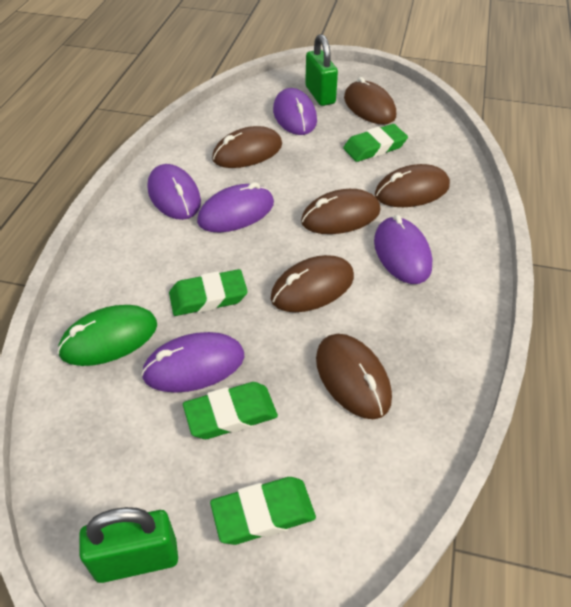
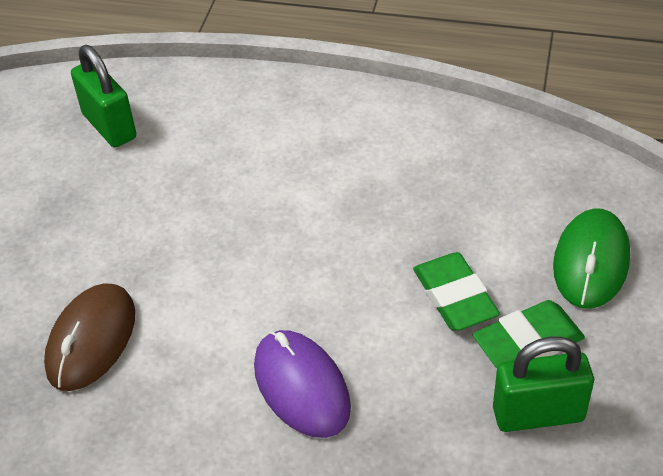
brown mouse: [212,126,282,168] [271,255,354,312] [301,189,381,234] [316,334,392,419] [344,77,396,124] [375,164,450,207] = 6 -> [44,283,135,391] = 1
green eraser: [169,269,248,316] [183,382,278,439] [210,477,316,545] [343,124,408,162] = 4 -> [413,252,500,331] [473,300,585,368] = 2
purple mouse: [141,332,244,393] [148,164,201,220] [197,182,274,233] [273,88,317,135] [374,215,432,284] = 5 -> [254,330,351,438] = 1

